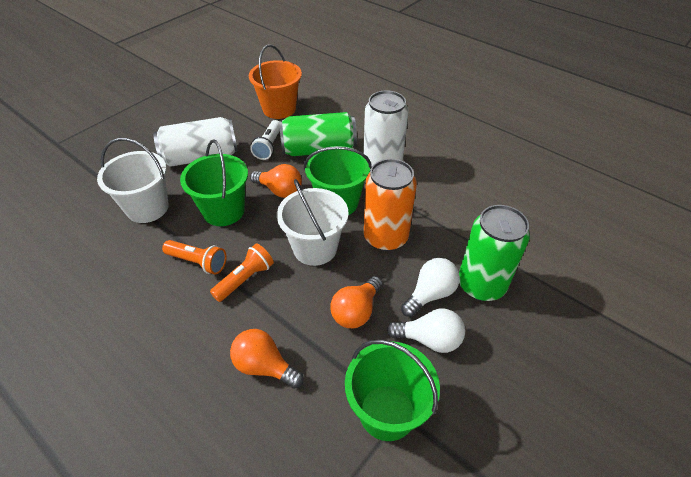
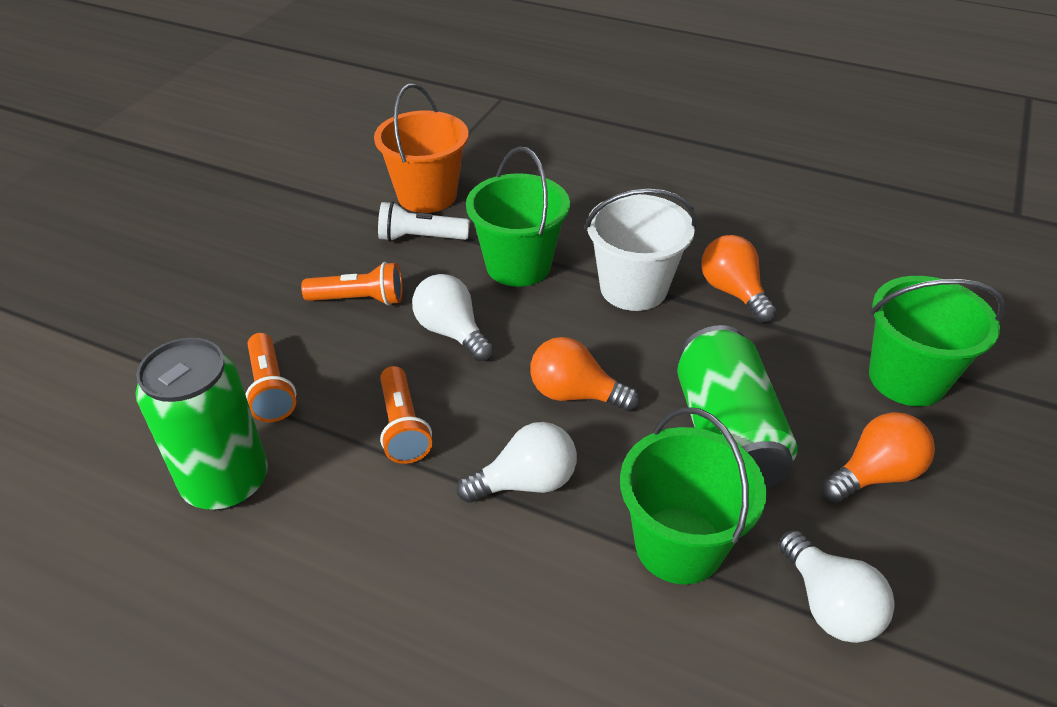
orange can: [364,159,417,251] = 1 -> none = 0
orange flashlight: [162,240,227,275] [210,243,274,302] = 2 -> [245,333,296,422] [301,262,403,305] [380,366,432,464] = 3
white bucket: [97,138,169,223] [277,179,349,266] = 2 -> [585,189,697,311] = 1
white can: [154,117,238,167] [363,91,409,170] = 2 -> none = 0
white light bulb: [387,308,465,353] [401,258,460,317] = 2 -> [412,274,493,362] [457,422,577,503] [779,530,895,643] = 3

